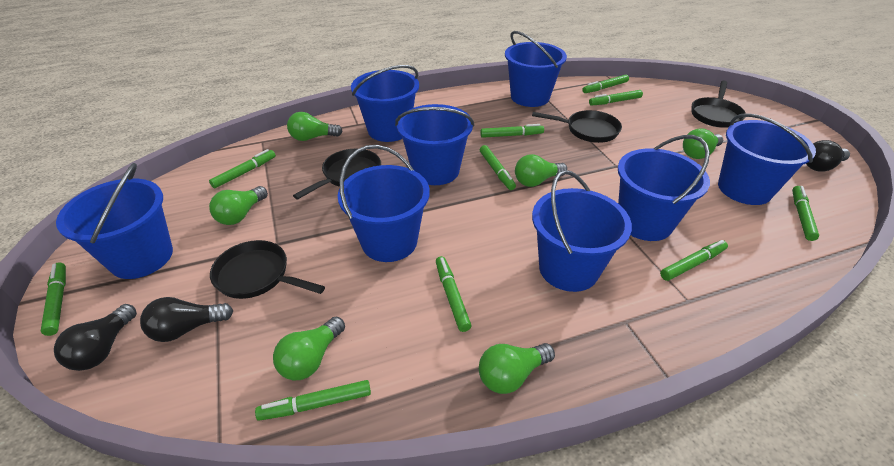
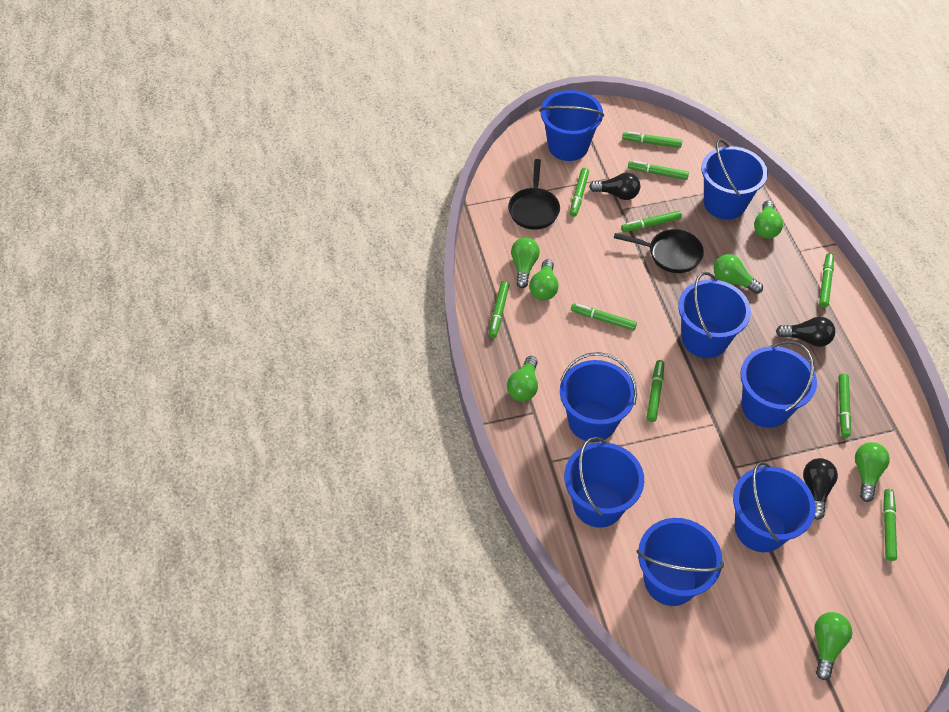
black pan: [210,240,325,299] [293,149,381,199] [532,110,622,143] [692,81,746,128] = 4 -> [508,159,560,230] [614,229,704,273] = 2
green light bulb: [209,186,268,225] [273,316,345,380] [287,112,343,141] [479,343,555,394] [515,154,567,187] [683,128,723,159] = 6 -> [507,356,538,401] [511,237,540,288] [529,259,559,301] [714,254,763,294] [754,200,783,239] [814,612,852,680] [855,442,890,502] = 7

